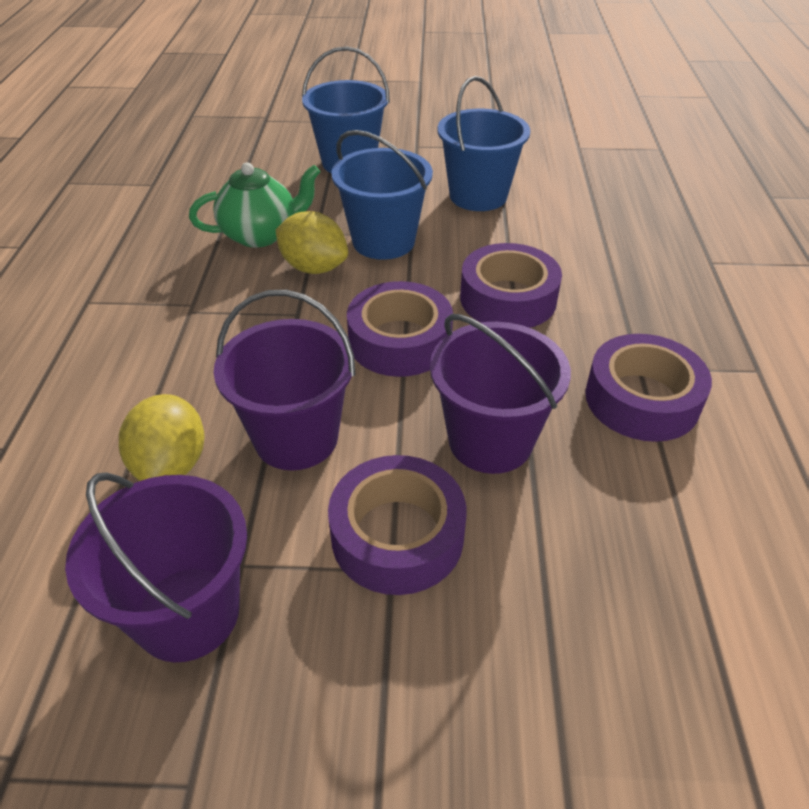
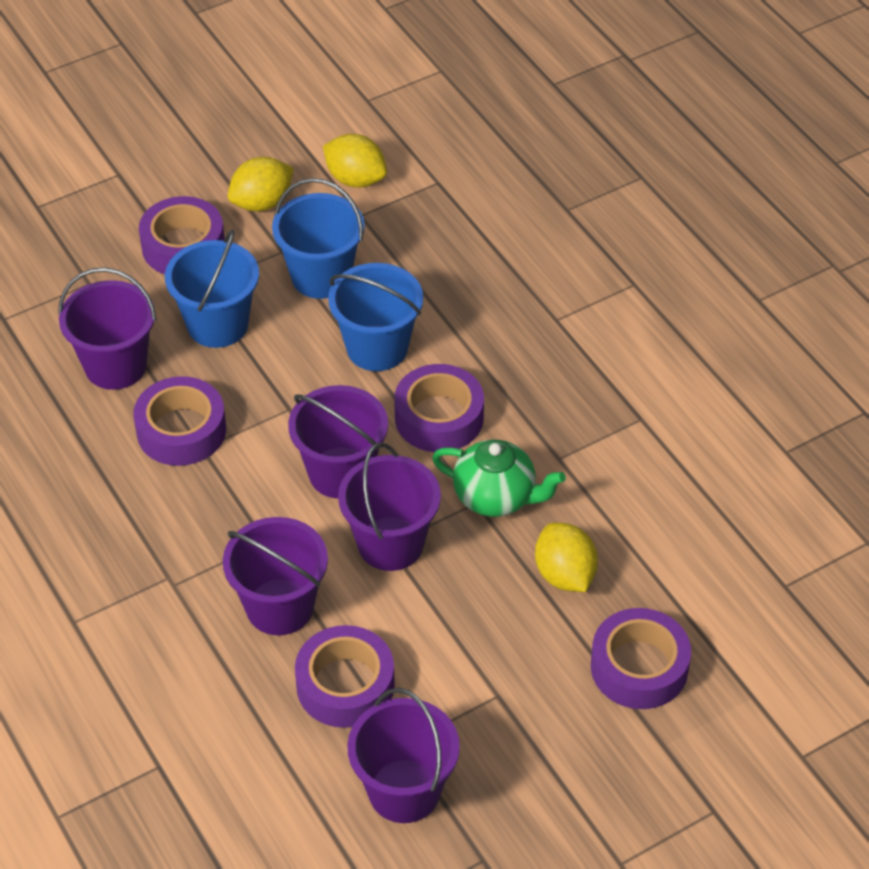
purple bucket: [65,472,247,662] [213,290,355,470] [430,314,571,474] = 3 -> [58,268,157,390] [223,517,328,635] [288,385,388,498] [338,443,441,571] [347,688,460,823] = 5
purple tape: [328,455,466,595] [347,281,453,377] [460,243,562,328] [585,334,712,442] = 4 -> [134,376,226,466] [139,196,225,274] [295,625,395,728] [394,364,484,452] [591,608,691,709] = 5
yellow lemon: [119,394,205,481] [276,211,348,274] = 2 -> [228,157,294,211] [323,134,387,188] [535,523,598,592] = 3

